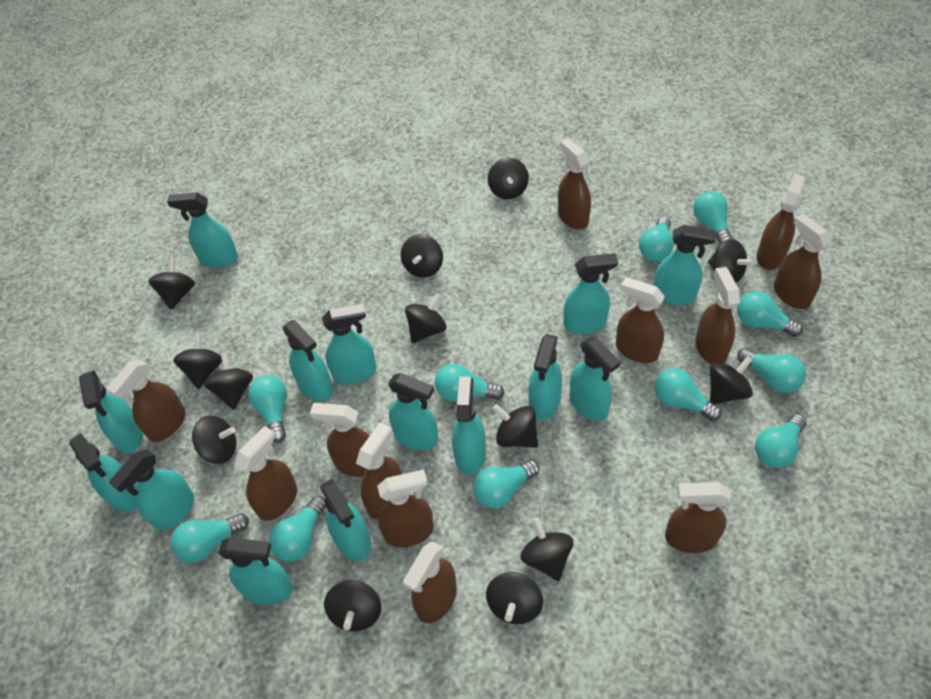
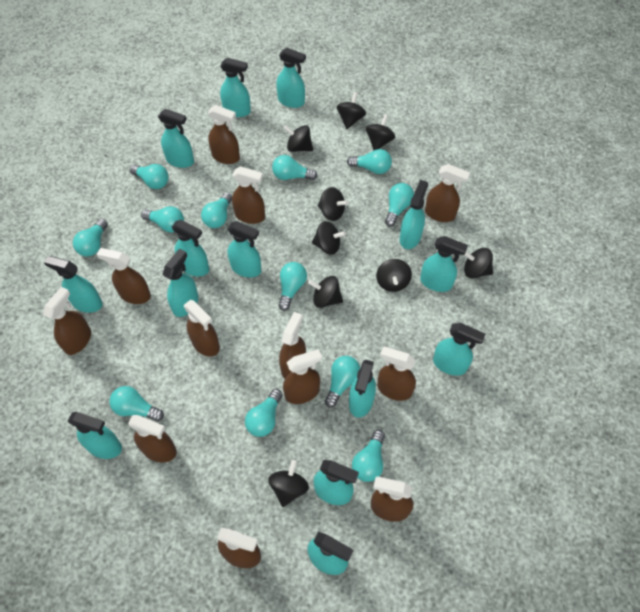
black spinning top: [148,256,195,310] [173,332,222,389] [192,416,236,464] [204,352,253,410] [324,580,381,631] [401,234,443,278] [405,293,446,343] [486,572,543,624] [488,158,529,199] [493,404,538,448] [520,517,573,581] [708,239,754,283] [710,356,753,405] = 13 -> [268,460,309,507] [283,125,313,152] [308,276,343,308] [312,221,346,255] [318,187,348,221] [337,92,366,129] [366,114,395,151] [376,259,412,292] [464,248,493,278] = 9
turquoise light bulb: [171,514,249,563] [248,375,287,442] [269,496,326,561] [435,364,505,401] [473,460,539,508] [639,217,674,261] [655,368,722,421] [693,191,733,244] [737,291,803,337] [737,348,806,393] [755,414,807,468] = 11 -> [73,219,108,257] [109,386,164,421] [130,164,169,189] [141,206,184,232] [201,192,232,228] [245,389,282,437] [272,155,318,180] [278,262,307,311] [325,356,360,407] [347,149,392,174] [352,430,385,482] [385,183,414,227] = 12

